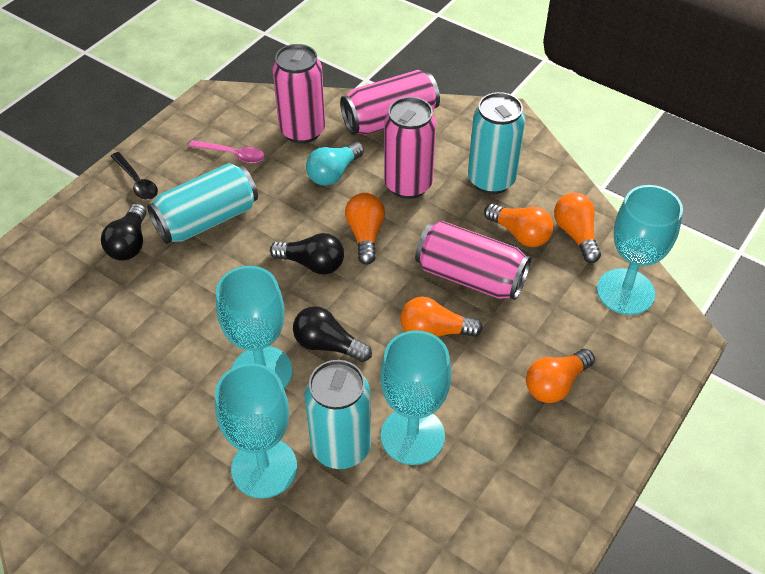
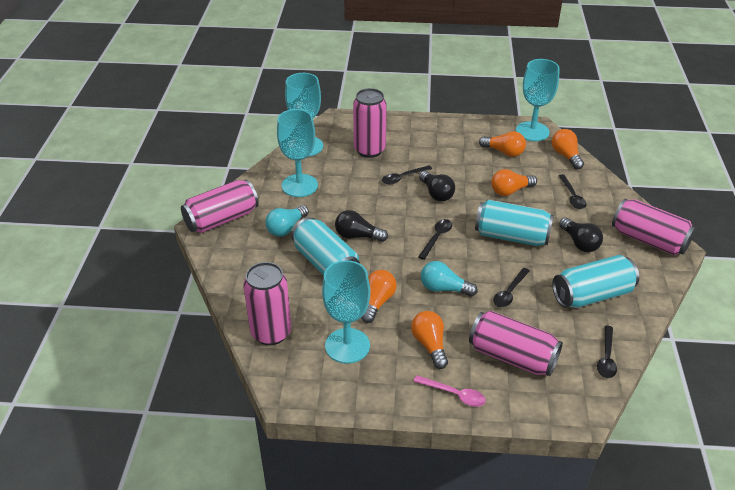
black spoon: [111,152,158,200] = 1 -> [382,165,432,184] [418,219,452,260] [493,268,530,307] [558,174,586,209] [597,326,617,378] = 5
pink can: [272,44,325,144] [340,70,440,135] [384,97,436,199] [415,221,531,300] = 4 -> [181,179,259,233] [243,262,291,345] [353,88,387,158] [469,311,563,376] [612,199,696,255] = 5
turquoise light bulb: [306,142,364,186] = 1 -> [265,205,309,237] [421,261,478,297] = 2

